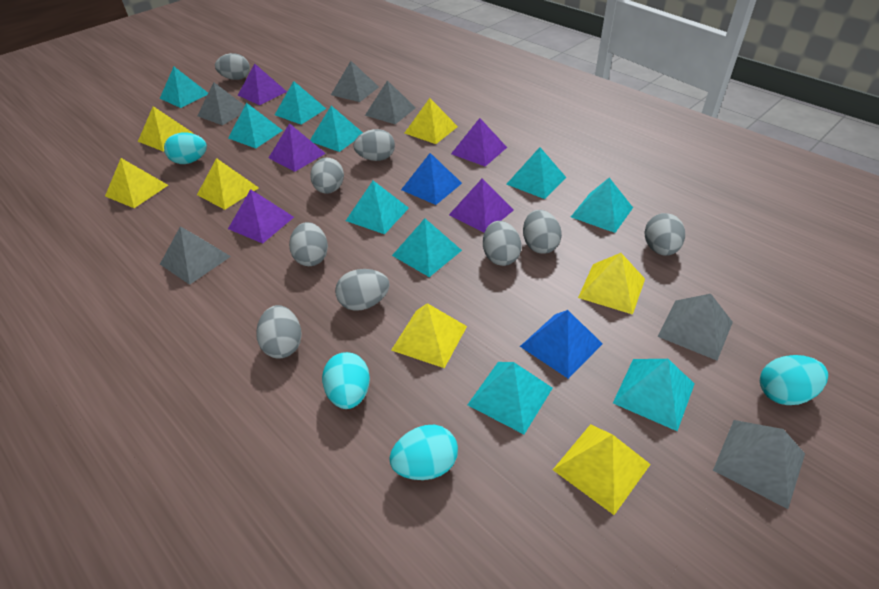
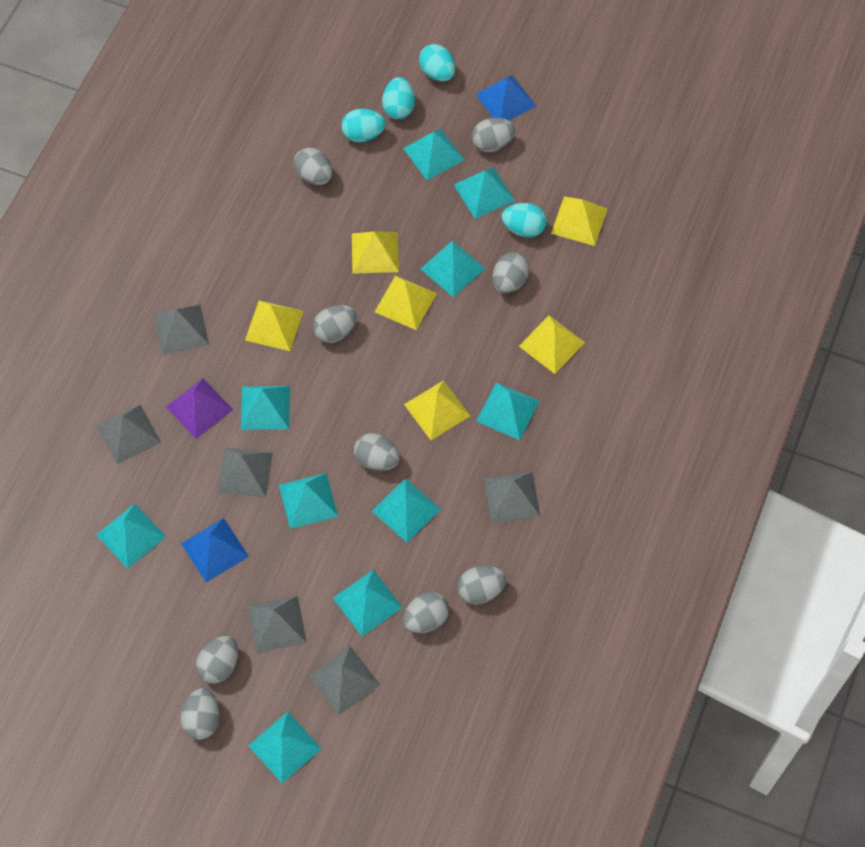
purple pyramid: [228,189,294,244] [238,63,287,105] [269,123,326,172] [449,178,514,232] [451,118,507,167] = 5 -> [166,378,233,439] = 1
yellow pyramid: [105,158,168,208] [138,106,194,152] [197,158,259,210] [391,303,467,368] [405,98,458,144] [553,424,651,515] [578,253,645,315] = 7 -> [245,300,304,351] [352,231,399,274] [375,275,437,330] [404,380,470,440] [519,315,585,374] [551,197,608,246] = 6

